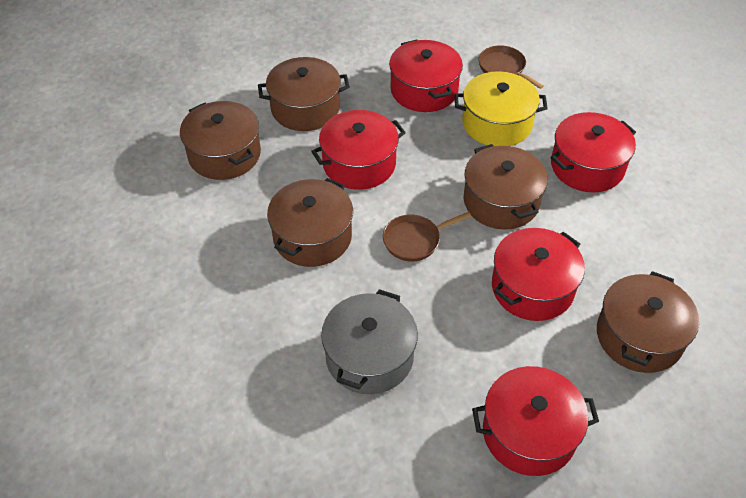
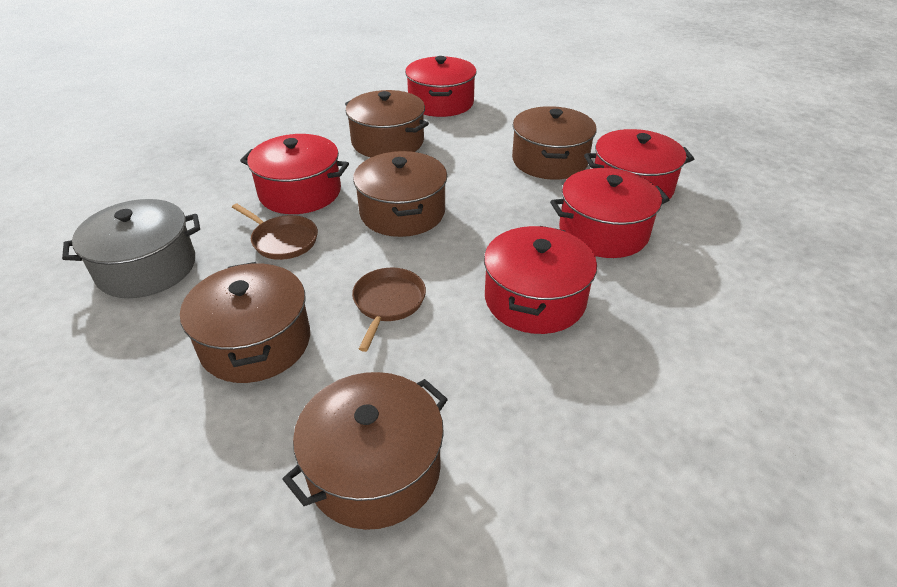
yellow pot: [454,71,548,146] = 1 -> none = 0

